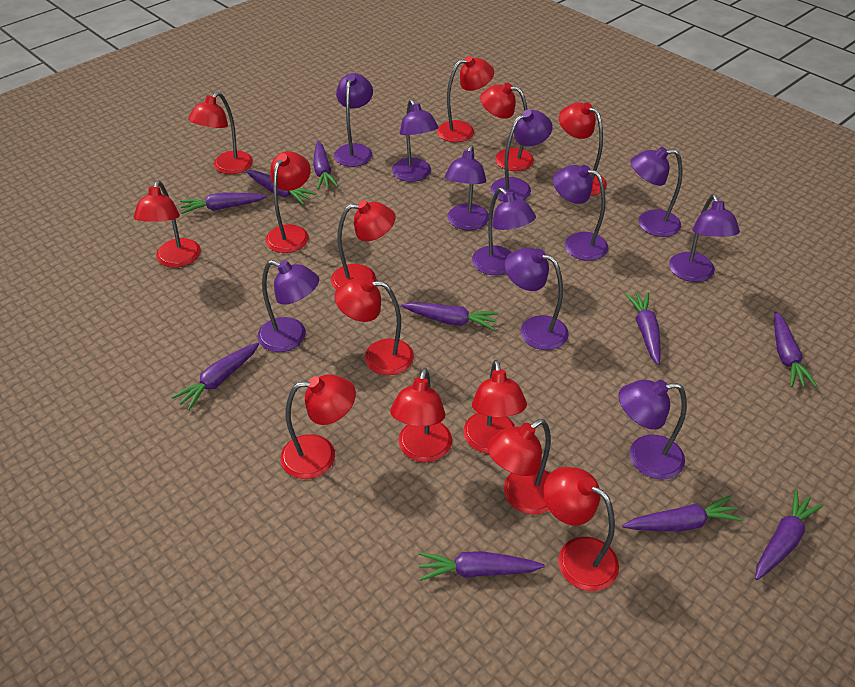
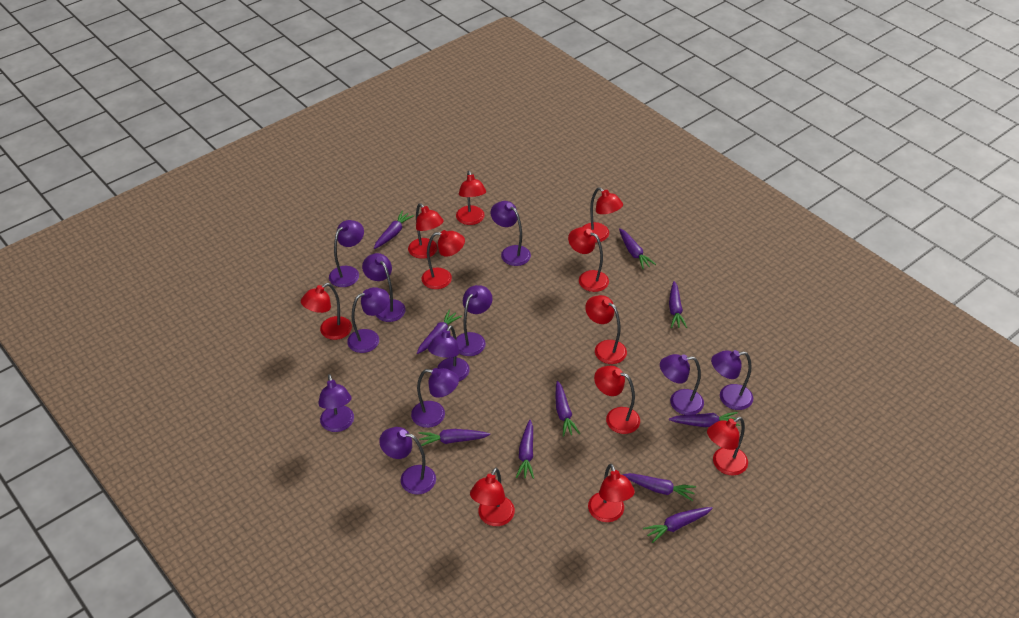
red lamp: [134,180,201,268] [188,92,253,174] [265,151,311,253] [280,374,356,479] [331,200,395,290] [335,277,414,375] [390,368,452,462] [437,56,494,142] [463,360,527,454] [480,83,534,171] [487,419,551,514] [543,467,619,591] [559,102,607,196] = 13 -> [301,283,352,340] [408,203,444,259] [422,230,465,289] [456,171,486,225] [470,468,515,526] [568,227,609,292] [583,187,623,243] [585,295,627,364] [588,464,635,522] [594,366,640,434] [707,417,748,476] = 11

